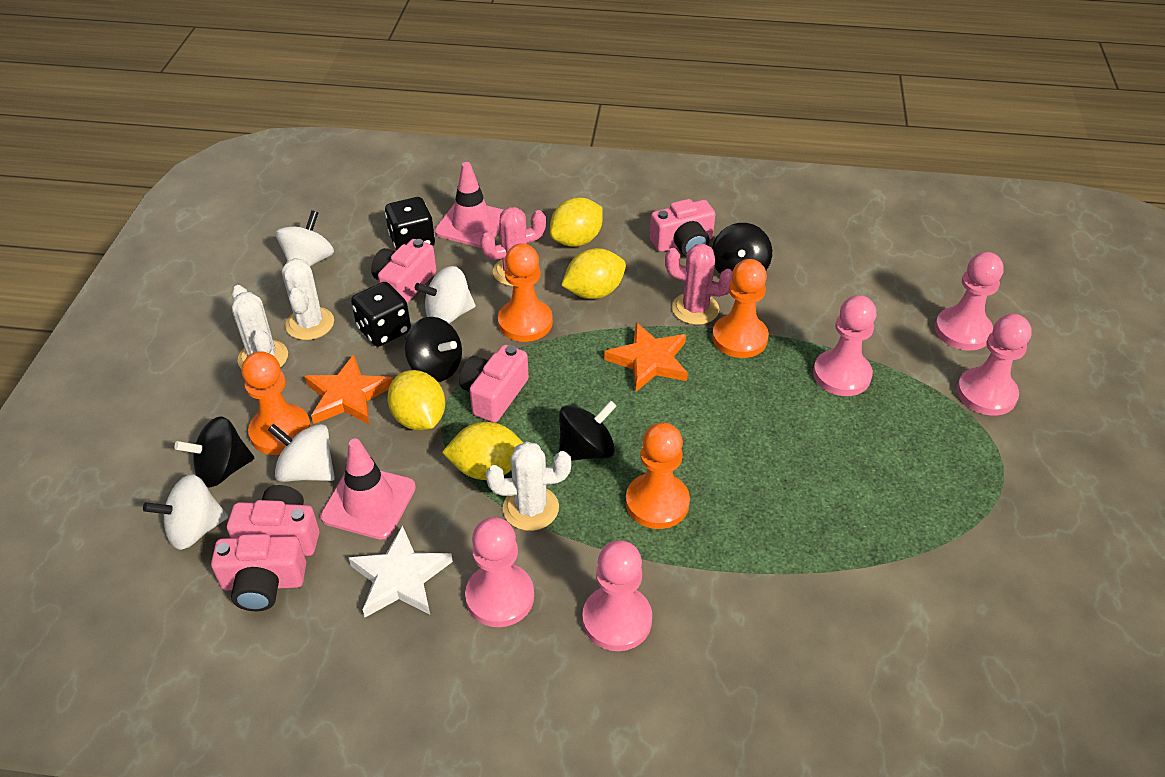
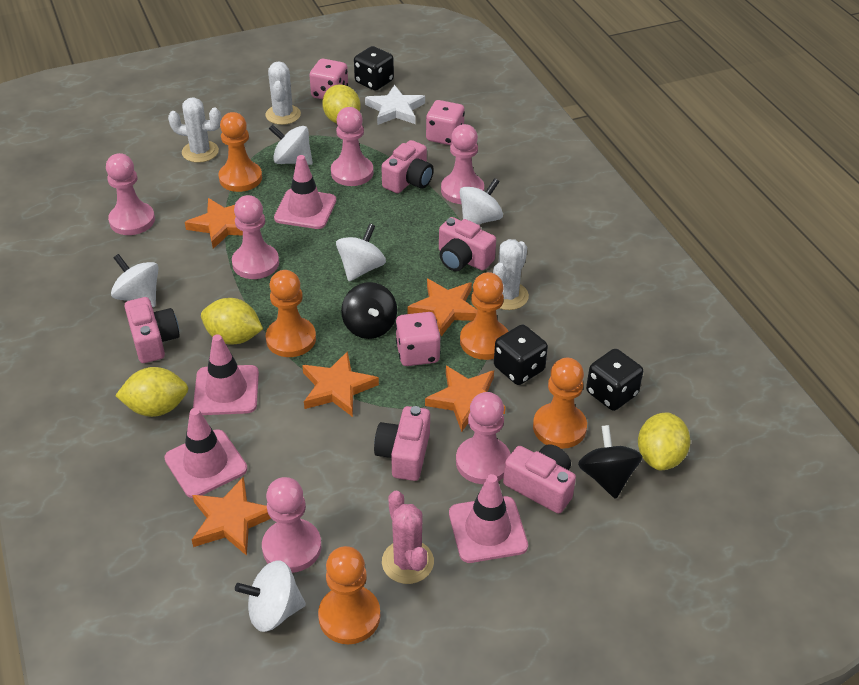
black dice: [351,282,411,347] [385,197,435,250] = 2 -> [354,46,394,91] [494,325,548,385] [586,349,643,411] = 3
black spinning top: [174,416,254,487] [404,317,462,382] [559,401,616,461] [712,223,772,274] = 4 -> [341,282,397,339] [578,425,643,499] = 2
orange pawn: [241,351,311,455] [498,243,553,342] [626,422,690,529] [712,259,769,358] = 4 -> [218,112,262,192] [266,270,316,357] [318,546,380,644] [460,272,509,360] [533,358,587,449] = 5
orange star: [304,354,393,425] [604,322,688,392] = 2 -> [185,198,243,249] [192,477,271,556] [302,351,379,417] [408,279,477,336] [425,366,506,432] = 5
pink cactus: [480,207,546,286] [665,244,732,325] = 2 -> [382,491,434,584] = 1
pink dice: none = 0 -> [310,59,348,100] [395,312,440,366] [426,100,465,145] = 3
pink pawn: [465,517,534,627] [582,540,652,651] [813,295,876,396] [935,252,1004,351] [957,314,1032,416] = 5 -> [106,153,155,235] [232,195,279,279] [262,477,321,573] [331,107,373,186] [441,124,484,204] [456,392,510,484] = 6
pink traffic cone: [320,439,416,540] [435,162,503,248] = 2 -> [164,408,247,498] [193,334,259,415] [274,155,336,229] [449,474,528,563] = 4
white spinning top: [143,474,228,550] [268,424,335,482] [276,210,334,267] [415,266,475,324] = 4 -> [111,254,158,307] [235,561,306,632] [269,124,313,165] [336,224,386,282] [460,178,503,225] = 5

